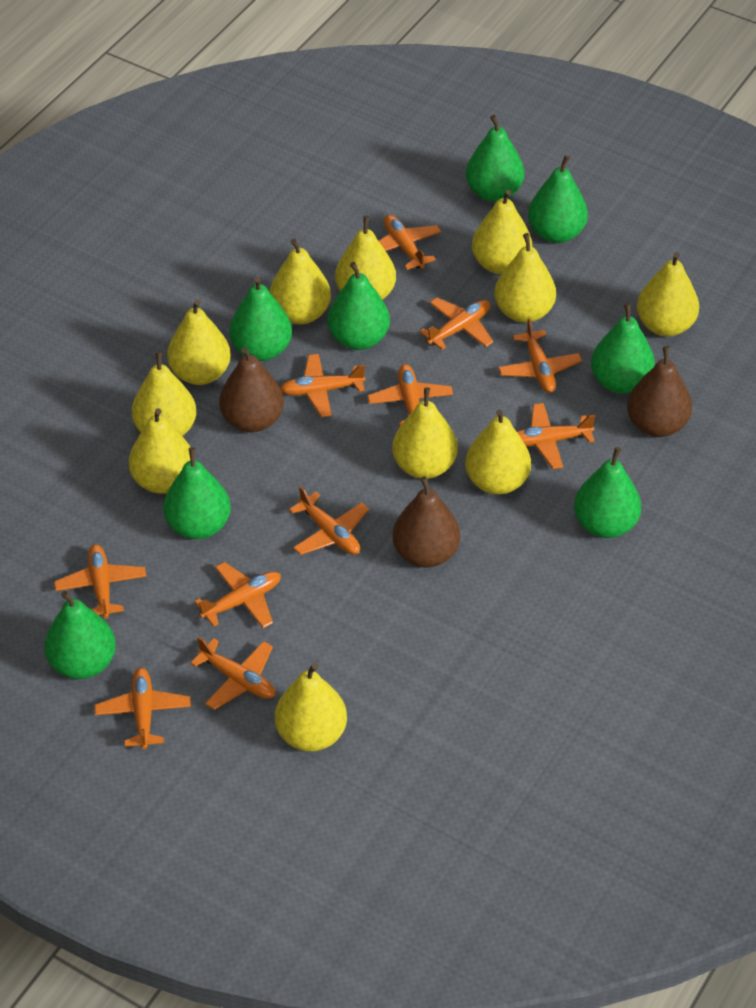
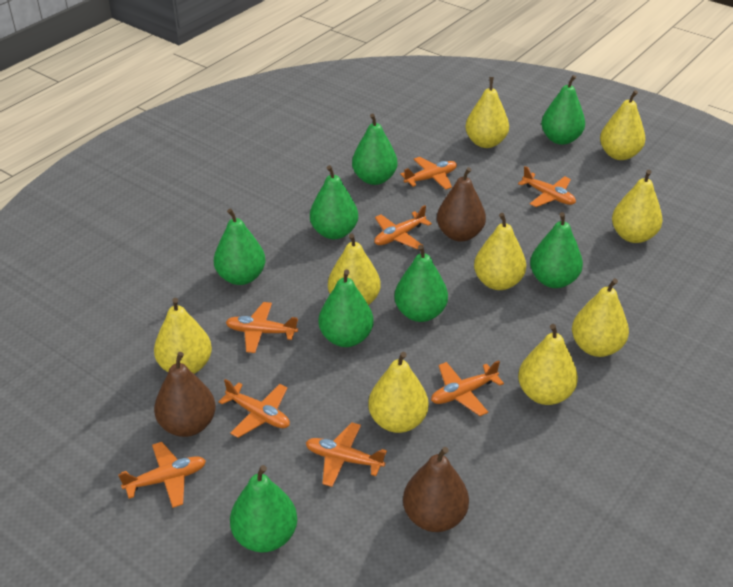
orange plane: [54,544,146,618] [95,668,191,750] [190,637,275,710] [194,562,281,628] [280,354,366,417] [289,486,369,555] [368,364,453,426] [379,215,441,270] [420,298,493,350] [498,318,582,393] [517,403,595,469] = 11 -> [118,442,206,508] [219,379,290,438] [226,302,298,353] [306,422,387,487] [374,205,432,249] [400,157,457,190] [431,361,504,416] [518,166,576,207] = 8
yellow pear: [129,408,195,494] [132,351,197,436] [167,300,231,385] [269,239,331,324] [275,663,347,752] [335,216,396,300] [392,387,458,479] [465,409,531,495] [472,190,532,274] [494,233,556,323] [637,252,699,337] = 11 -> [154,298,212,374] [328,234,381,305] [368,352,429,433] [466,77,509,148] [474,213,526,290] [518,324,578,405] [572,278,629,357] [600,90,646,160] [612,170,663,243] = 9

